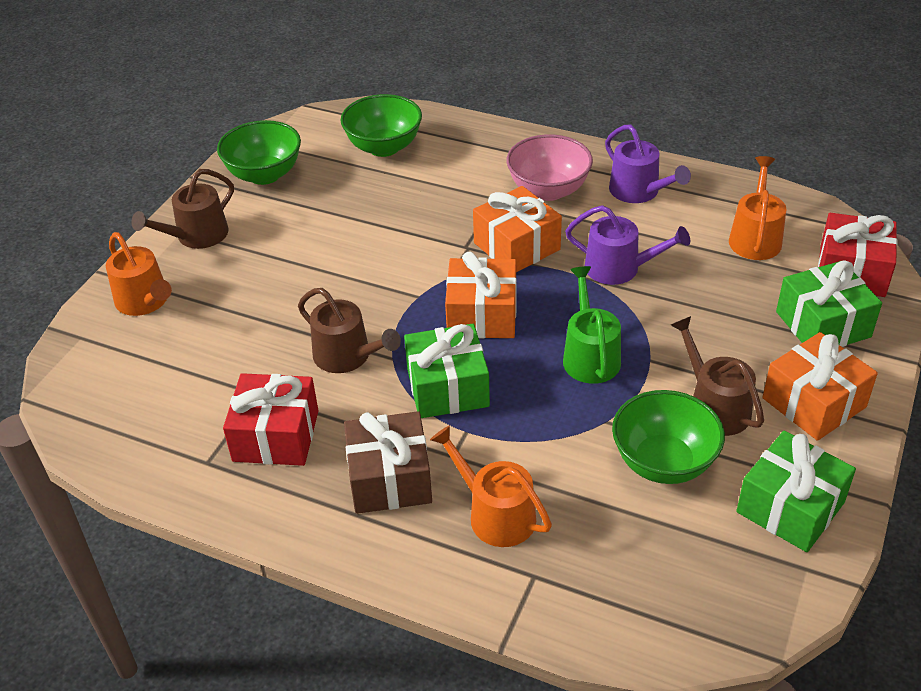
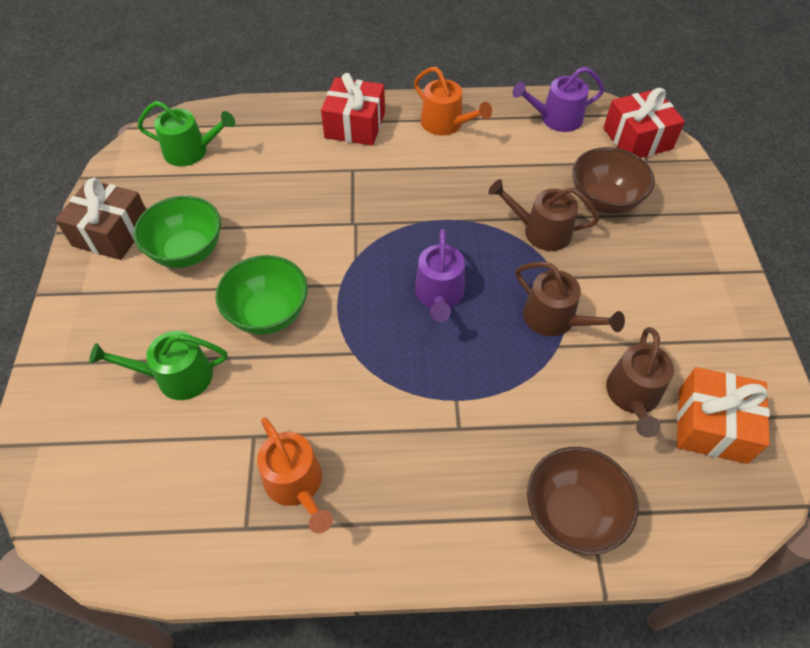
brown bowl: none = 0 -> [527,447,638,555] [573,147,655,214] = 2
green bowl: [217,120,301,185] [341,94,422,157] [612,390,725,484] = 3 -> [134,196,221,268] [216,255,308,335] = 2
green gift: [404,324,490,418] [736,431,856,552] [776,261,882,347] = 3 -> none = 0
green watering can: [563,266,621,384] = 1 -> [89,331,228,400] [138,101,235,166] = 2
orange gift: [445,252,516,338] [473,186,562,272] [762,332,878,441] = 3 -> [677,367,770,464] = 1
orange watering can: [106,232,172,316] [430,425,552,547] [729,156,787,260] = 3 -> [257,417,333,533] [414,67,492,135] = 2
pink bowl: [506,134,593,201] = 1 -> none = 0

